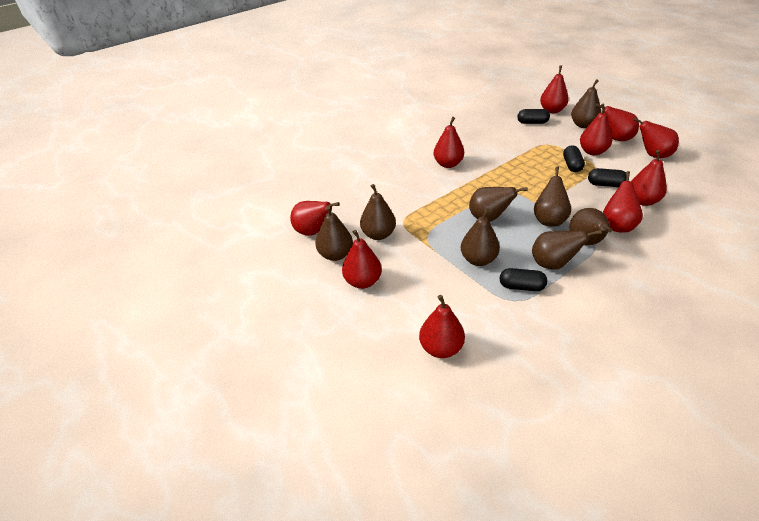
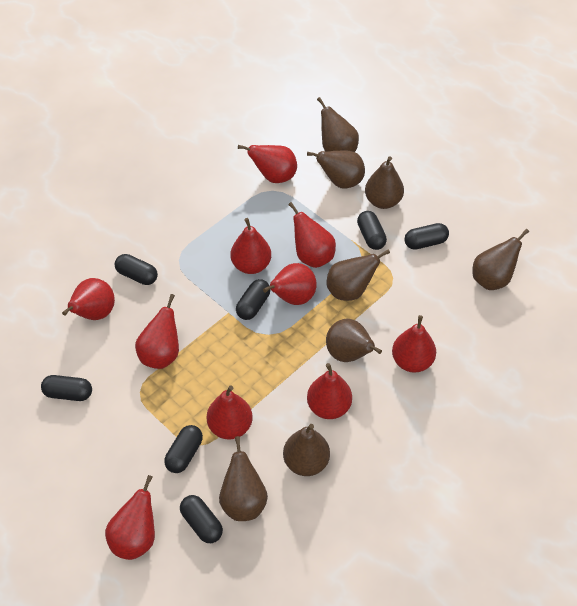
black capsule: [500,268,547,291] [517,109,550,124] [563,145,585,172] [588,168,626,187] = 4 -> [41,375,92,401] [115,254,158,285] [164,425,203,473] [180,495,223,543] [236,279,270,320] [357,211,387,250] [404,223,449,250] = 7

